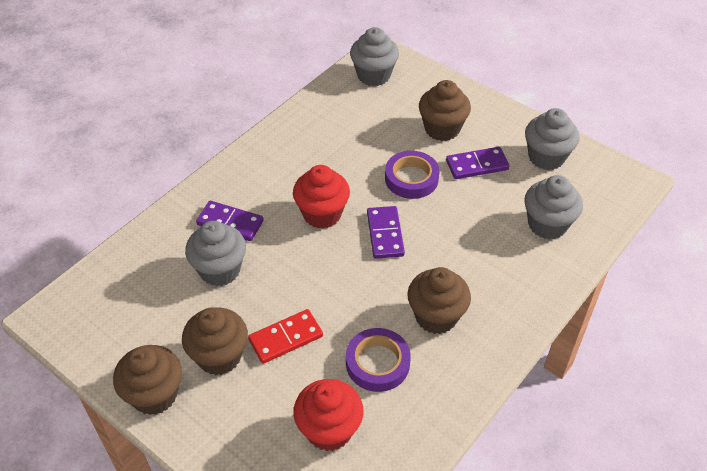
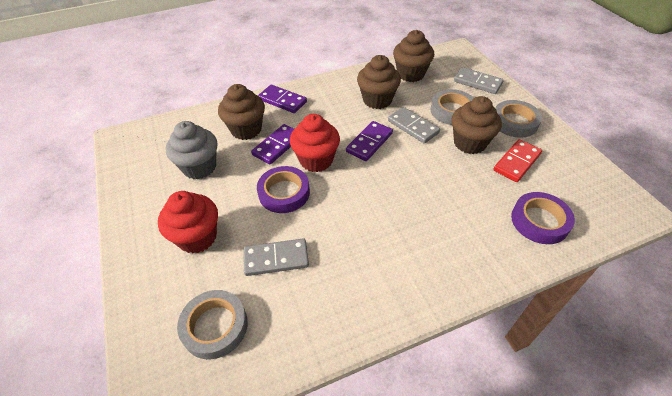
grey cupcake: [185,221,246,286] [350,27,399,86] [524,175,583,239] [525,108,580,170] = 4 -> [166,121,217,180] = 1
grey domino: none = 0 -> [243,238,309,276] [388,107,440,144] [454,67,503,94] = 3
grey tape: none = 0 -> [177,290,248,359] [431,89,474,125] [495,100,542,138] = 3

